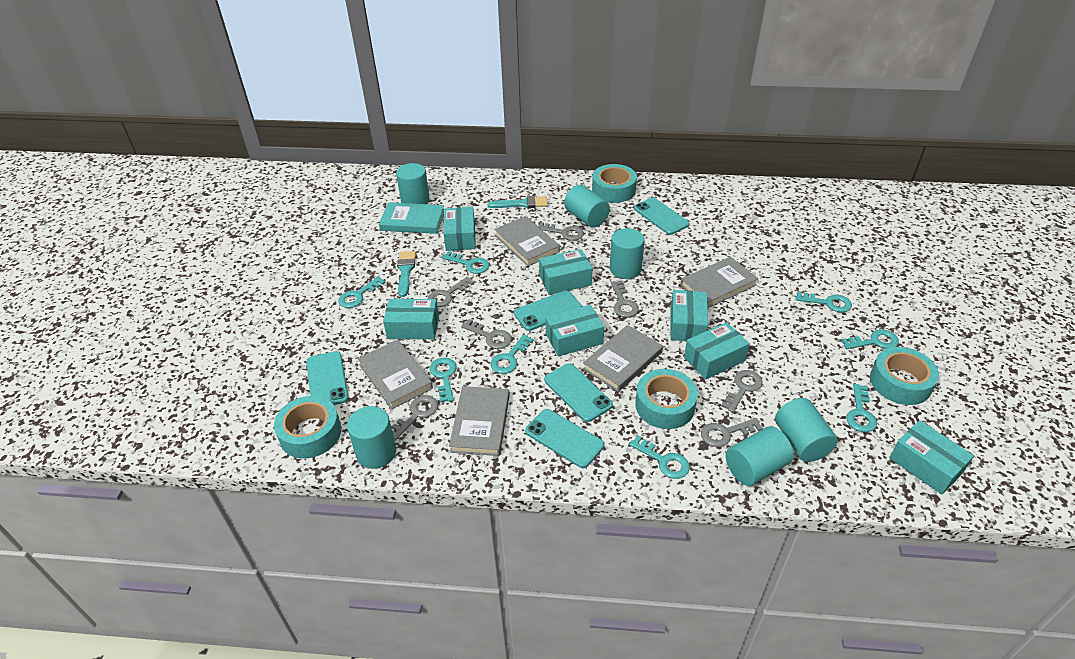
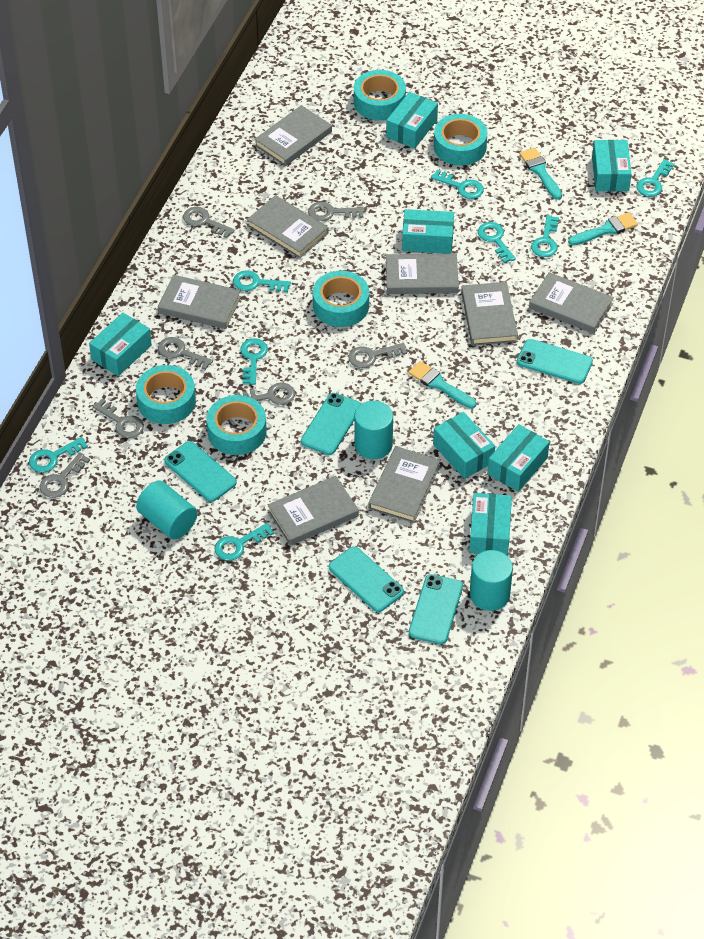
grey book: [357,340,433,409] [449,386,510,456] [494,216,560,266] [583,325,663,392] [680,257,758,308] = 5 -> [158,275,241,329] [247,195,329,258] [255,105,332,166] [268,476,359,546] [368,446,441,523] [386,253,459,294] [461,282,518,346] [529,272,614,334] = 8
turquoise book: [379,202,444,234] = 1 -> none = 0
turquoise brush: [397,251,416,297] [487,196,548,208] = 2 -> [408,361,476,409] [520,148,562,200] [568,212,638,245] = 3
turquoise cylinder: [347,406,396,469] [396,163,430,204] [564,185,610,227] [610,228,645,279] [726,426,794,486] [775,398,838,462] = 6 -> [136,481,197,540] [354,401,393,459] [470,550,513,611] = 3
turquoise tape: [274,396,341,458] [592,164,637,203] [635,369,698,429] [870,347,939,405] = 4 -> [136,365,196,424] [206,395,267,455] [313,271,369,327] [354,70,406,120] [434,114,487,166] = 5

